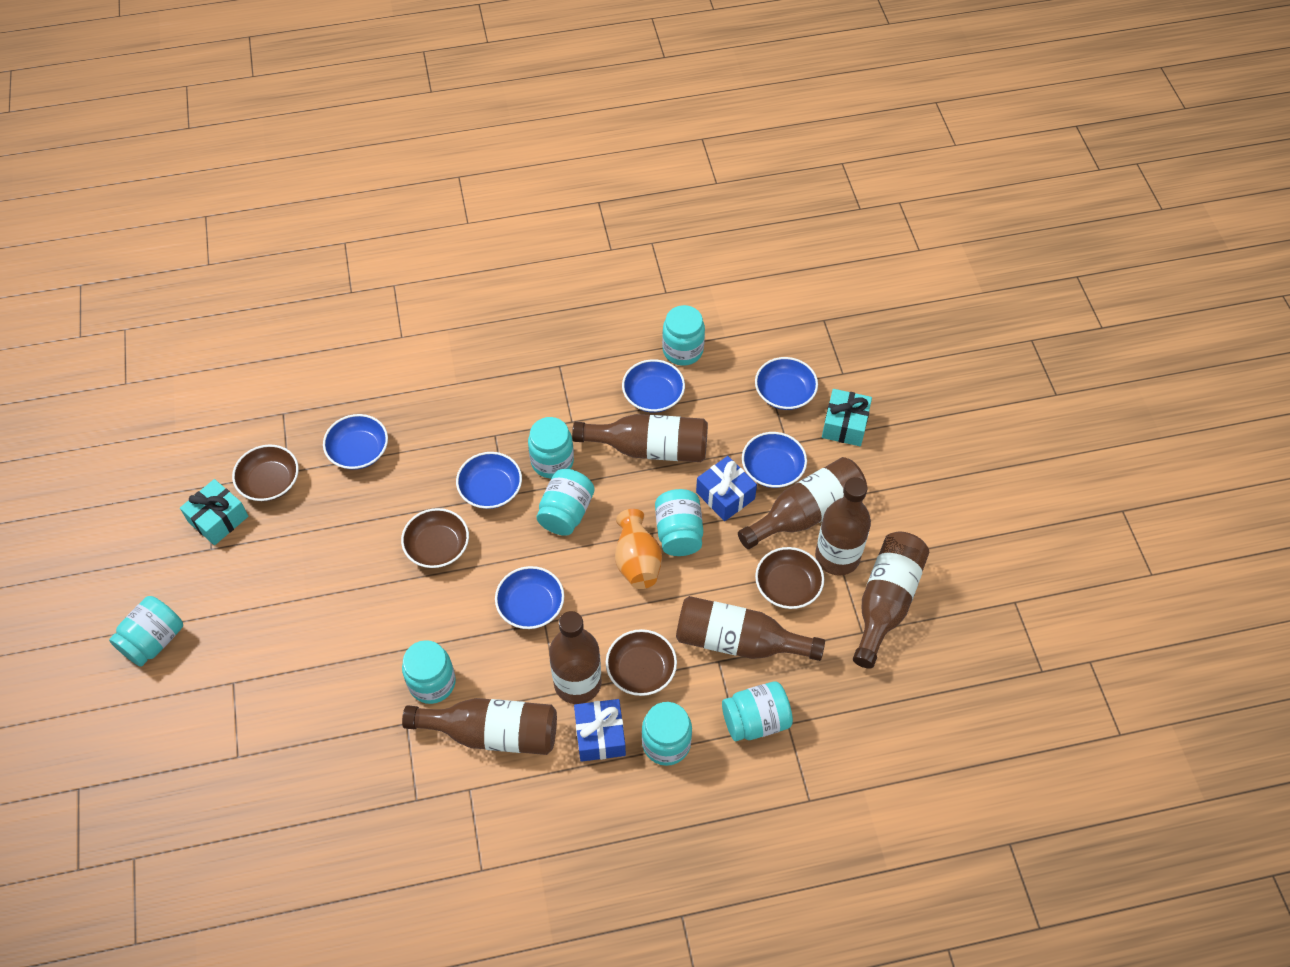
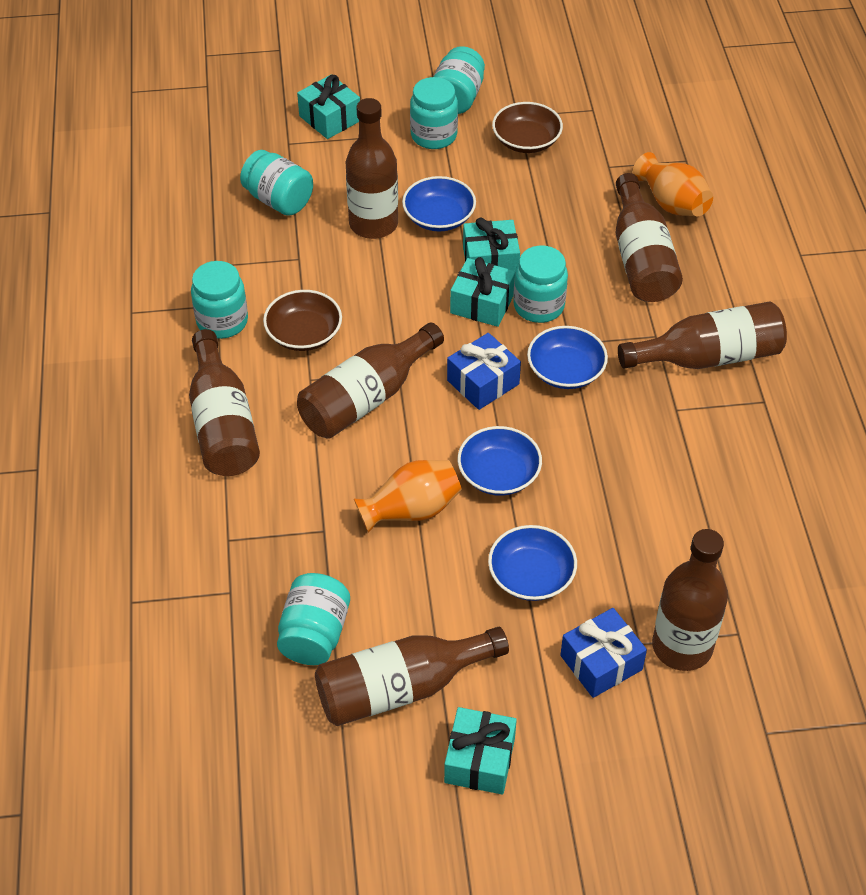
blue bowl: [323,414,388,470] [456,452,522,509] [495,566,564,629] [622,359,685,413] [742,432,807,488] [755,357,818,410] = 6 -> [402,176,476,231] [458,426,542,496] [488,525,577,601] [527,326,608,389] = 4
brown bowl: [232,445,299,501] [401,508,469,568] [606,629,677,696] [755,547,824,609] = 4 -> [263,290,342,351] [492,102,563,153] = 2
orange vase: [615,509,662,589] = 1 -> [354,460,462,533] [633,152,713,216] = 2
turquoise gift: [180,479,248,545] [822,389,872,446] = 2 -> [297,75,360,139] [444,707,517,795] [450,257,515,327] [463,218,520,271] = 4
turquoise jar: [109,596,183,667] [402,640,456,704] [528,417,574,478] [536,469,595,536] [642,702,692,766] [655,489,703,556] [662,305,705,366] [722,681,793,741] = 8 -> [191,261,248,339] [240,150,313,216] [277,573,350,665] [410,77,458,149] [433,46,485,114] [513,246,568,323] = 6

